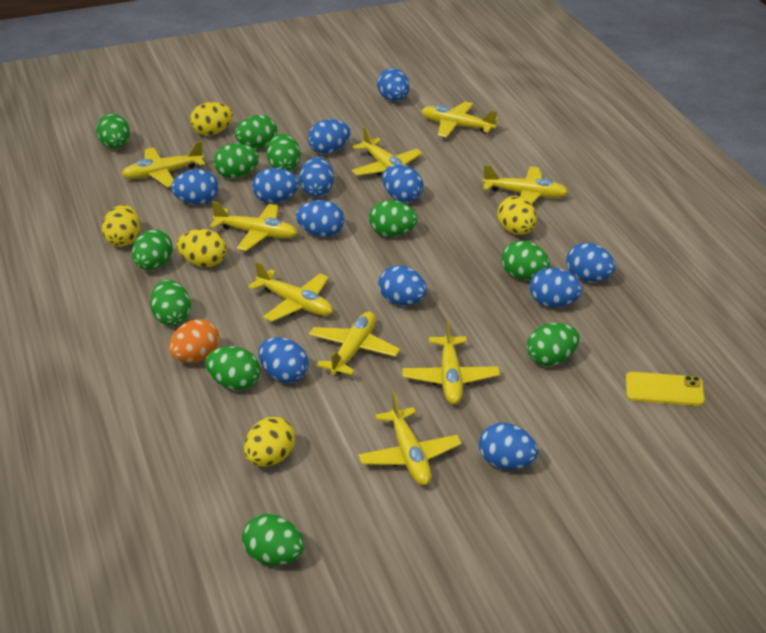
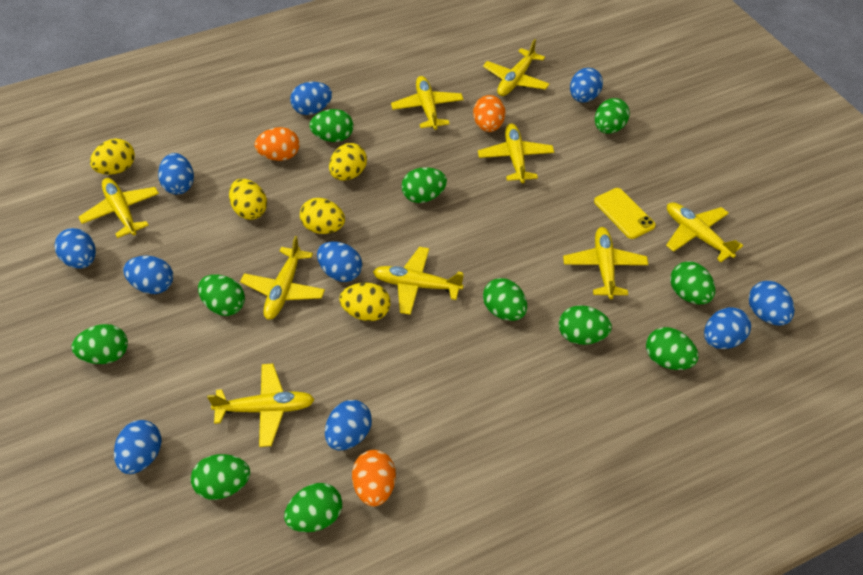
blue egg: [171,169,219,205] [252,168,299,203] [258,337,309,383] [296,200,344,237] [299,157,334,197] [308,119,350,154] [377,68,410,101] [378,265,427,306] [382,165,423,202] [479,423,538,470] [530,268,582,307] [566,243,616,282] = 12 -> [54,228,96,269] [114,420,162,474] [123,256,173,294] [158,153,194,195] [290,82,332,115] [317,242,362,282] [325,400,372,450] [570,68,603,103] [704,307,751,349] [749,281,794,325] = 10
orange egg: [169,319,219,363] = 1 -> [254,127,300,161] [352,450,396,506] [473,95,505,132] = 3

